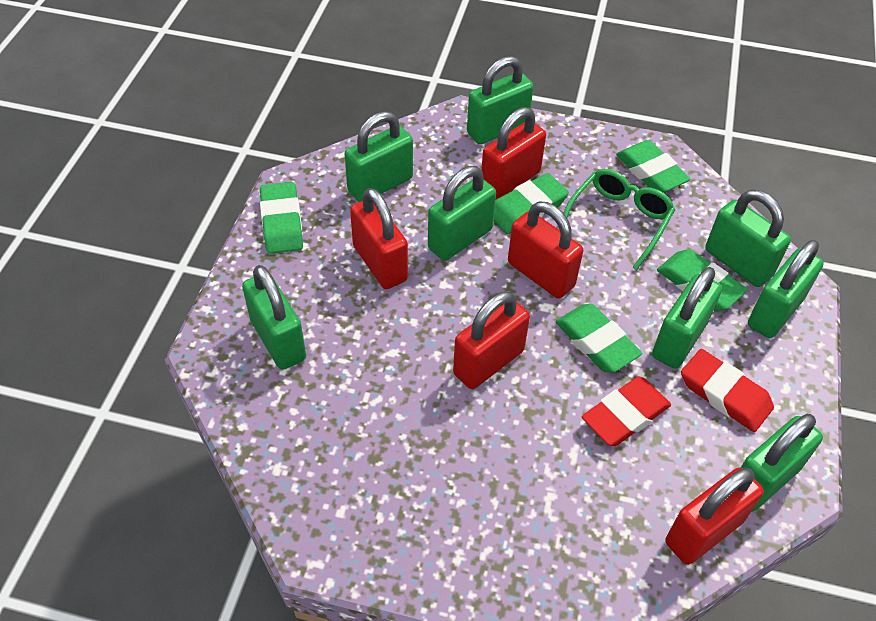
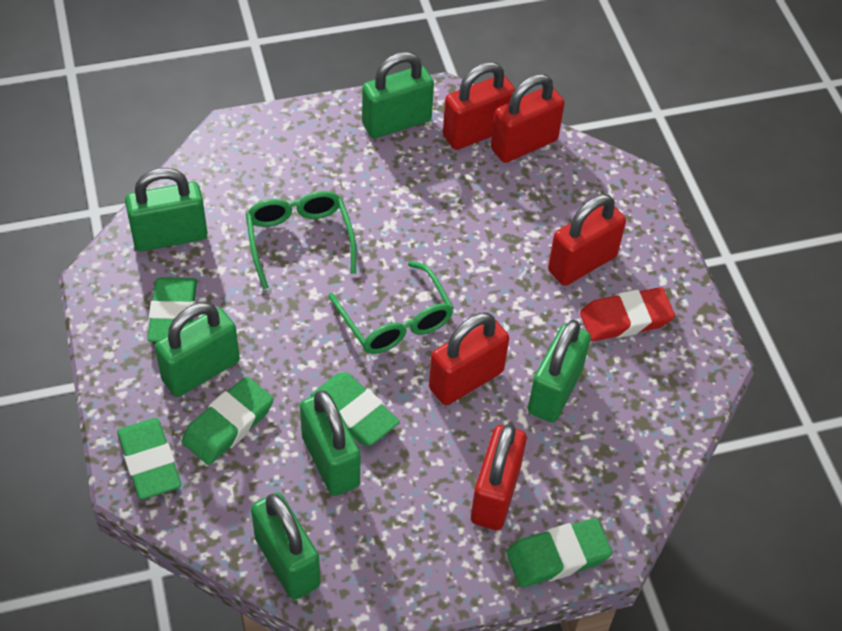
green glasses: [559,169,675,270] = 1 -> [246,191,357,290] [328,261,454,354] = 2
green padlock: [242,265,306,370] [345,111,413,202] [428,166,496,261] [467,56,534,144] [652,267,722,369] [705,190,791,287] [741,414,823,512] [748,240,824,338] = 8 -> [125,168,207,251] [155,302,240,397] [251,492,320,600] [300,390,360,496] [362,52,434,138] [528,320,591,423] = 6
red eraser: [582,376,671,446] [681,349,774,432] = 2 -> [580,287,675,341] = 1

